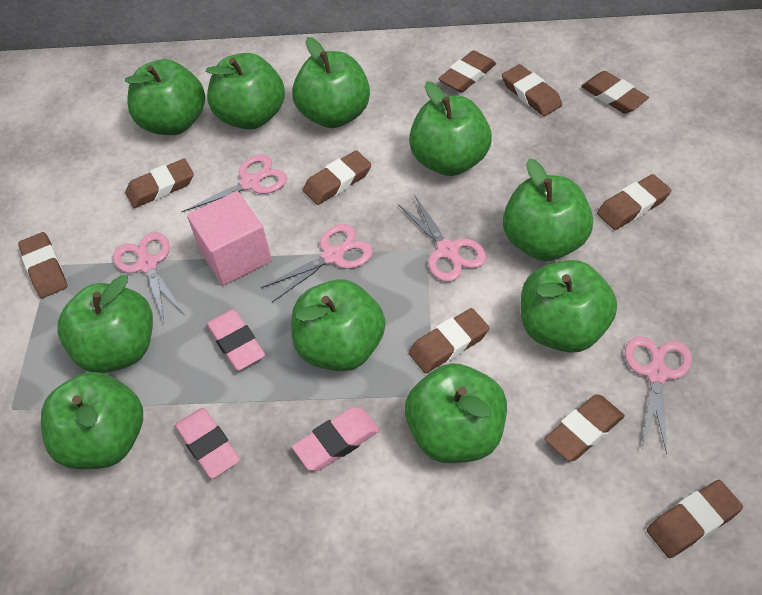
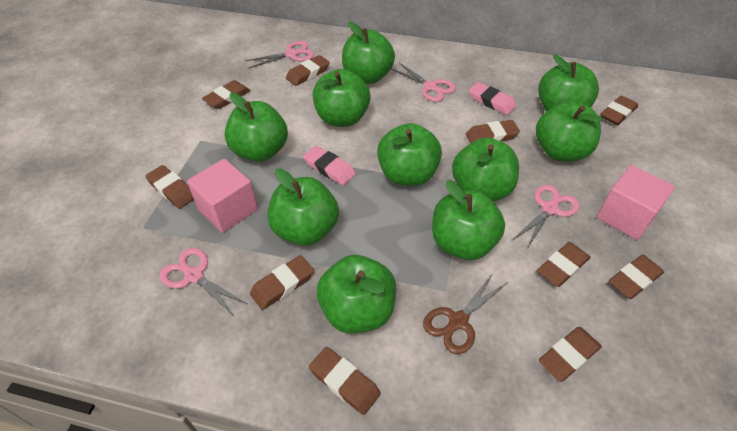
brown scissors: none = 0 -> [423,272,508,354] = 1
pink cube: [187,191,272,286] = 1 -> [187,159,258,233] [596,165,675,240] = 2
pink eraser: [175,408,240,479] [207,309,265,371] [292,407,380,471] = 3 -> [303,146,356,185] [469,82,516,115] = 2
pink scissors: [113,232,184,321] [181,155,287,212] [261,224,373,302] [398,196,487,282] [625,336,692,454] = 5 -> [159,248,247,317] [245,41,314,68] [391,63,456,102] [513,184,580,249] = 4

